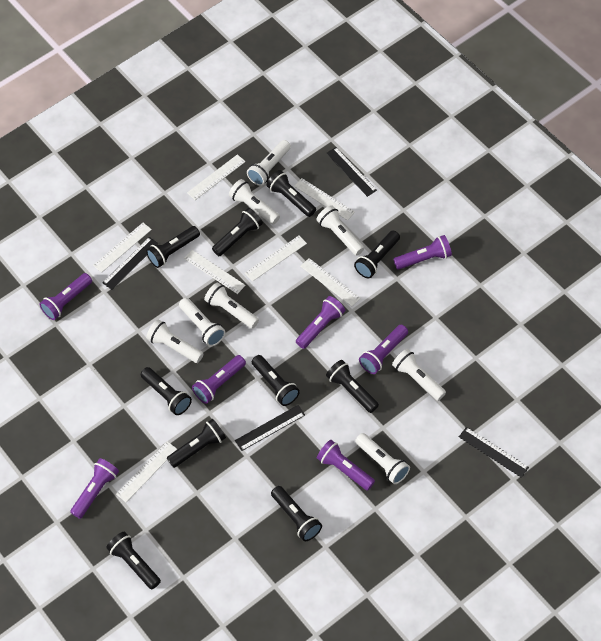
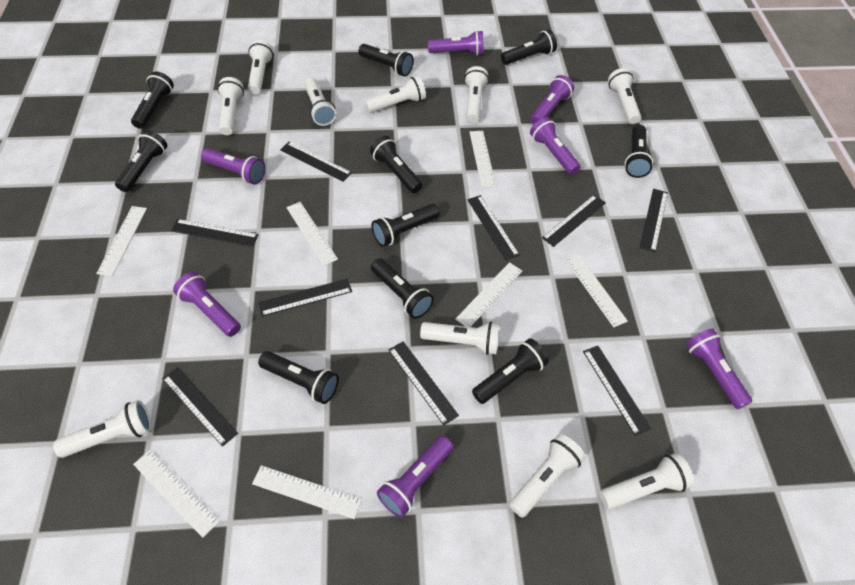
black ruler: [103,237,159,290] [235,405,305,451] [326,147,377,197] [459,427,529,478] = 4 -> [162,367,238,447] [171,219,258,247] [258,279,352,316] [280,142,352,182] [389,341,459,425] [467,195,520,260] [542,195,606,247] [583,346,651,436] [640,189,668,252] = 9
white flashlight: [146,319,203,363] [179,298,226,346] [204,283,259,329] [229,179,280,224] [247,140,291,186] [316,205,364,256] [355,433,410,484] [392,349,446,401] = 8 -> [53,400,151,458] [217,77,244,135] [248,40,273,94] [304,78,336,126] [365,76,426,113] [420,322,500,355] [464,66,489,122] [509,434,585,518] [600,453,694,509] [608,68,641,124] = 10

